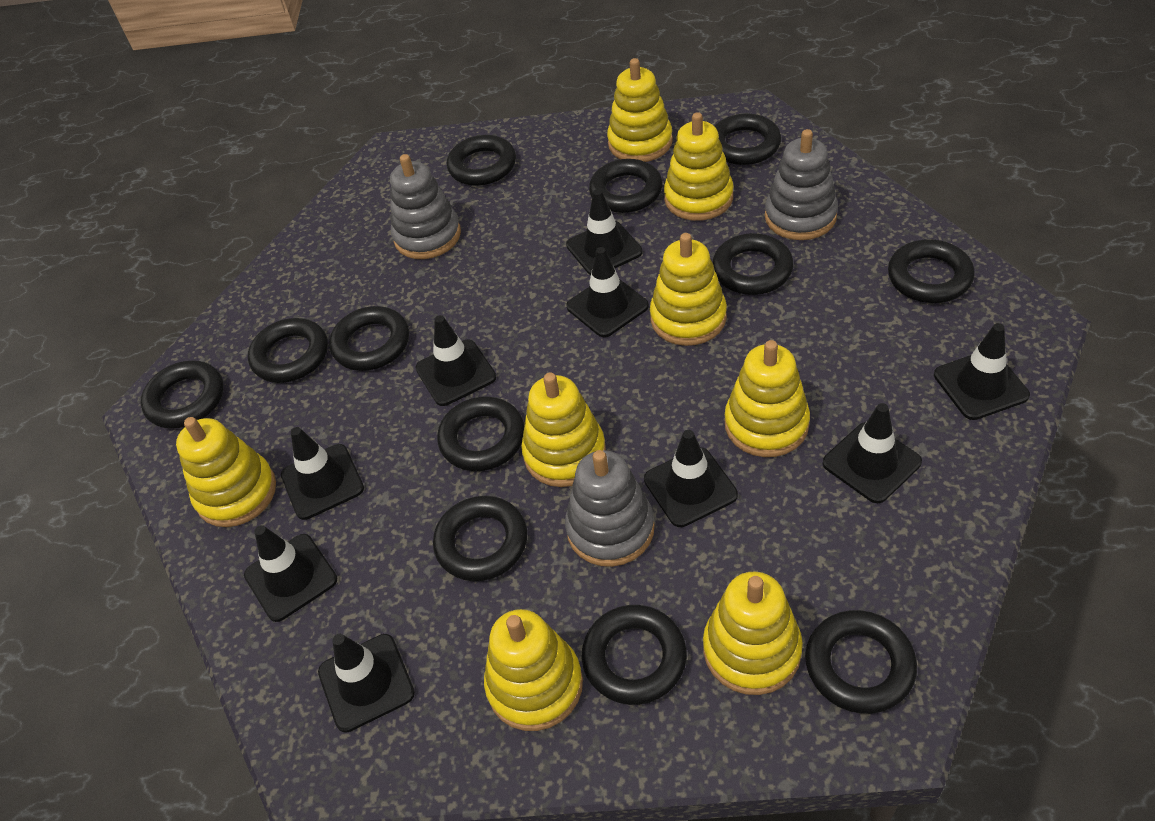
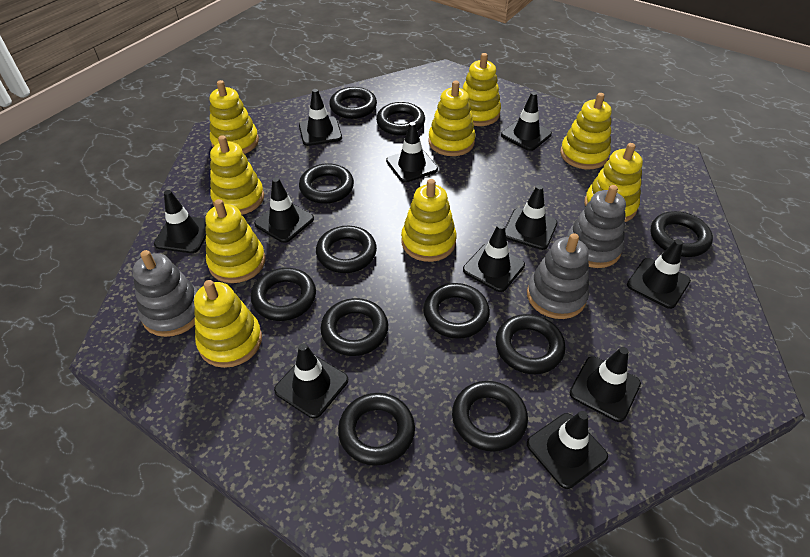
black ring: [141,360,224,429] [248,318,328,383] [329,306,409,371] [433,496,527,581] [437,396,525,471] [447,135,516,186] [582,605,687,705] [589,159,663,213] [712,233,794,295] [715,114,781,165] [805,610,917,714] [888,239,975,303] = 12 -> [251,268,316,321] [299,163,354,204] [316,226,377,273] [321,298,388,356] [329,87,377,119] [338,393,415,466] [376,102,425,136] [423,283,490,339] [452,381,528,452] [496,314,566,374] [651,211,713,257] = 11
black traffic cone: [244,525,337,622] [281,427,364,520] [318,634,415,733] [415,315,496,406] [566,189,643,275] [566,247,649,337] [644,430,738,527] [823,403,922,503] [934,323,1030,420] = 9 -> [154,190,206,253] [254,177,314,243] [274,343,348,418] [299,89,342,146] [386,122,438,183] [463,224,525,292] [501,92,552,151] [505,185,558,250] [527,411,608,489] [569,347,641,422] [627,239,691,309] = 11
yellow stacking toy: [176,417,276,527] [484,609,583,731] [521,372,606,487] [607,58,673,162] [650,233,727,346] [664,112,734,221] [703,572,803,695] [725,340,810,457] = 8 -> [194,280,262,368] [205,199,265,283] [210,80,259,154] [210,135,264,215] [401,179,457,262] [428,81,476,156] [463,53,501,126] [560,93,612,169] [585,143,643,222] = 9

